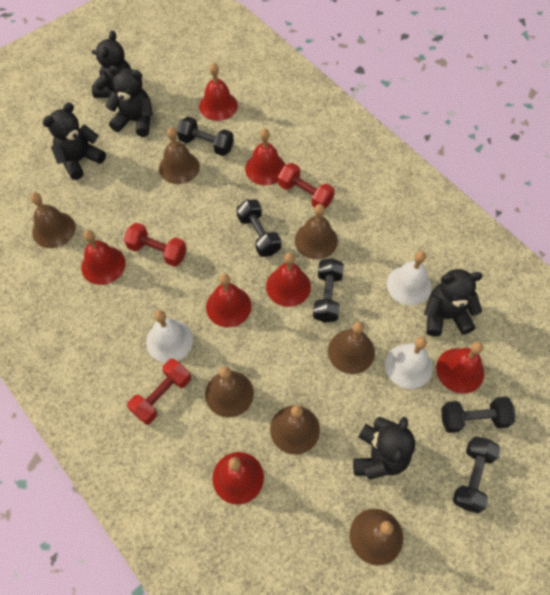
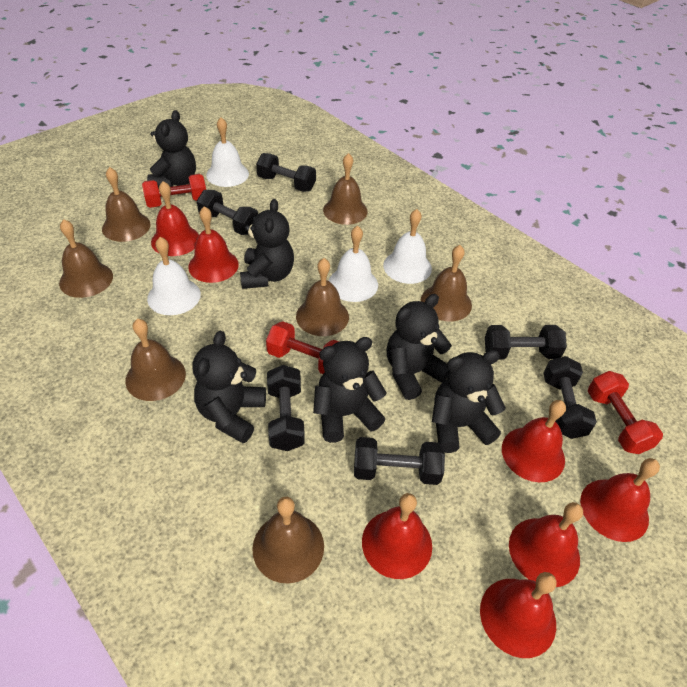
black dumbbell: [177,117,234,156] [237,200,281,257] [313,258,344,323] [441,397,515,433] [453,436,500,513] = 5 -> [197,190,258,235] [256,153,316,192] [267,365,305,451] [354,437,445,485] [485,325,567,360] [543,356,597,439] = 6
black teddy bear: [43,103,106,180] [92,31,131,98] [105,66,153,137] [353,417,415,480] [424,269,483,337] = 5 -> [147,110,196,189] [193,331,266,443] [240,199,294,289] [313,337,387,443] [386,294,452,400] [432,350,506,453] = 6
white bell: [146,310,193,363] [385,337,433,389] [387,251,432,305] = 3 -> [147,237,201,315] [206,117,249,187] [328,226,378,302] [383,209,432,284] = 4

